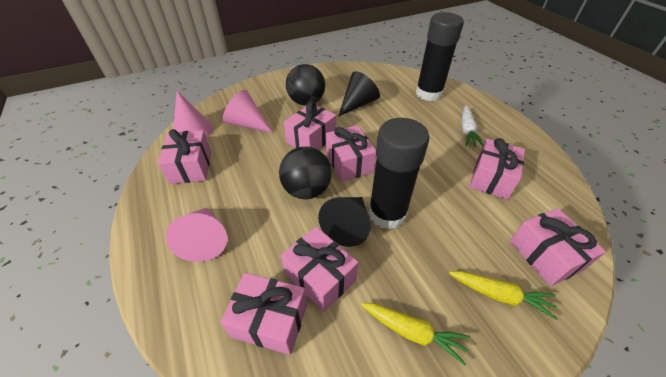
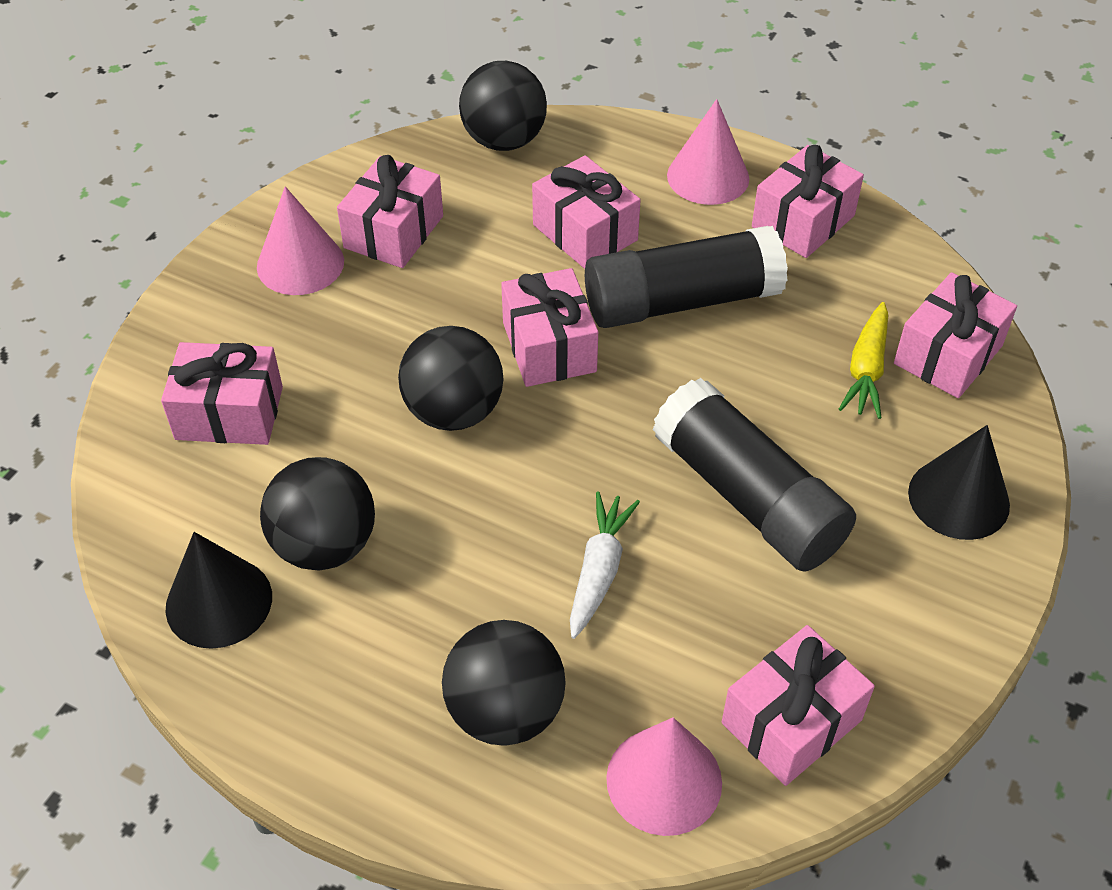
black ball: [279,147,332,199] [286,64,325,106] = 2 -> [260,457,375,571] [398,326,503,431] [442,620,566,746] [459,61,547,151] = 4
yellow carrot: [361,303,470,366] [449,271,558,320] = 2 -> [839,302,888,419] = 1

